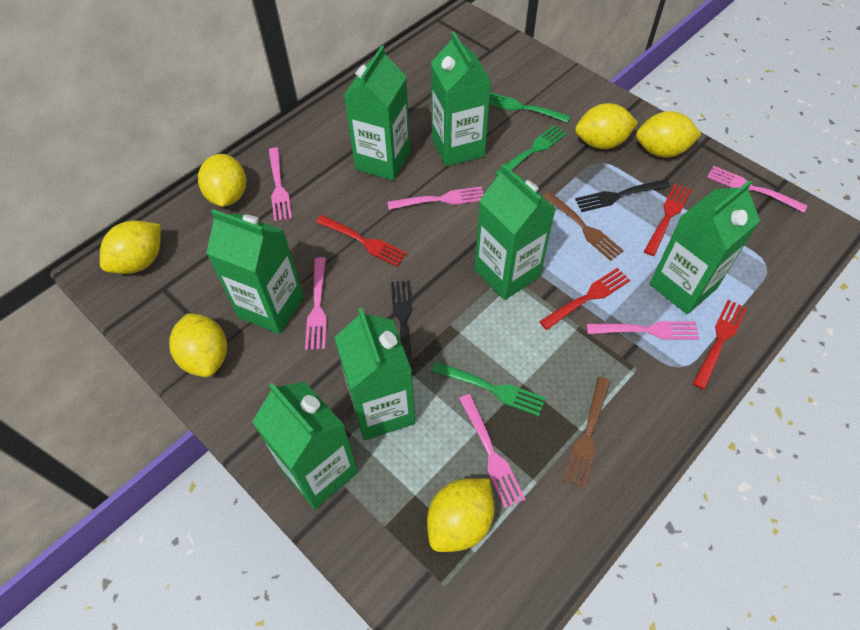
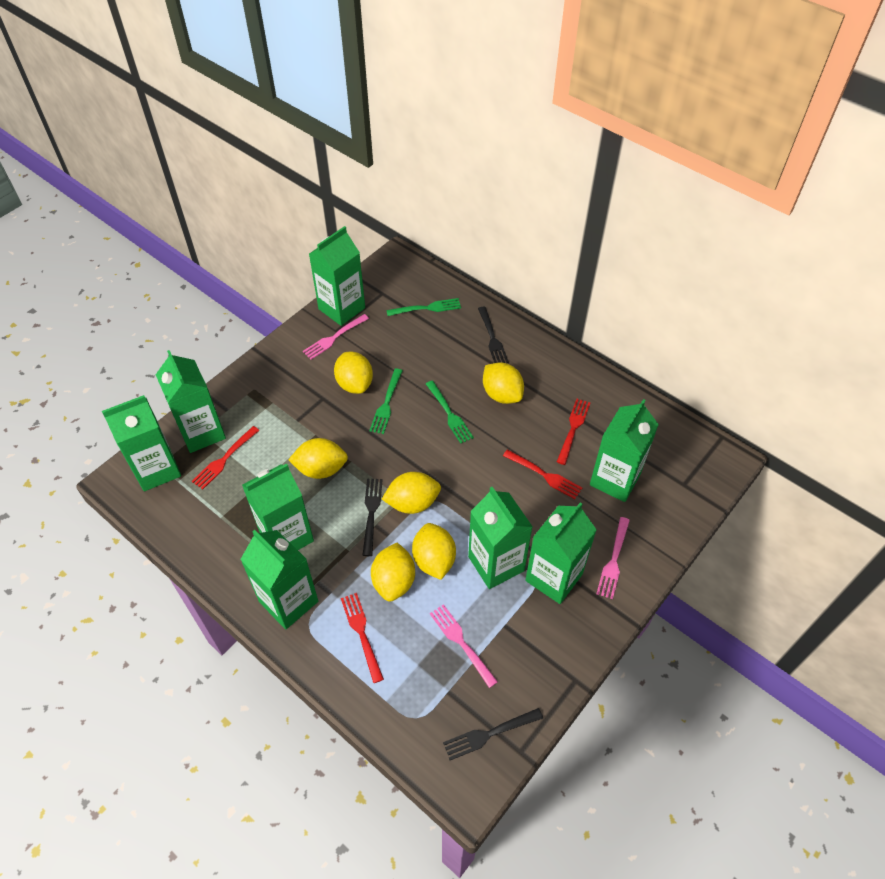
black fork: [391,280,414,375] [575,179,670,212] = 2 -> [362,479,383,556] [443,708,543,760] [478,307,509,363] = 3
brown fork: [543,192,624,261] [563,377,610,489] = 2 -> none = 0
green carton: [206,209,304,334] [252,382,358,509] [334,308,415,440] [344,45,410,181] [431,32,491,167] [475,164,556,300] [650,180,760,314] = 7 -> [102,395,181,491] [156,350,226,453] [240,530,318,629] [242,463,314,550] [309,226,365,326] [468,487,533,589] [525,503,597,604] [590,399,659,502] = 8
pink fork: [269,147,292,221] [305,257,327,350] [387,186,484,210] [459,394,525,508] [587,321,700,340] [707,166,808,213] = 6 -> [303,314,369,360] [430,604,498,688] [596,517,630,599] = 3

